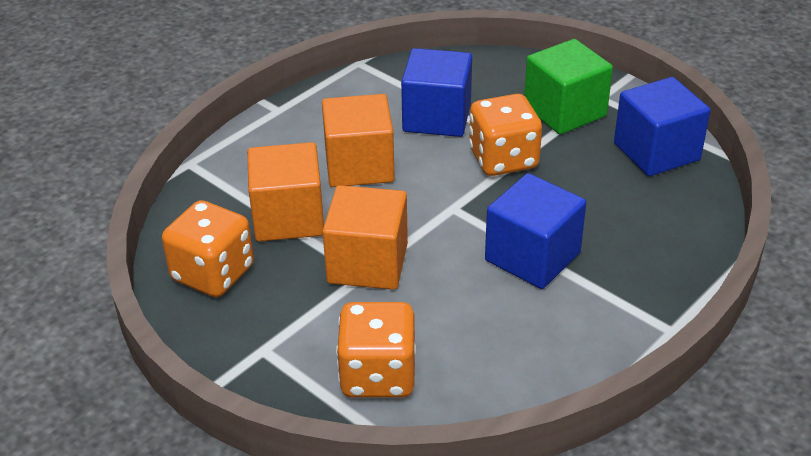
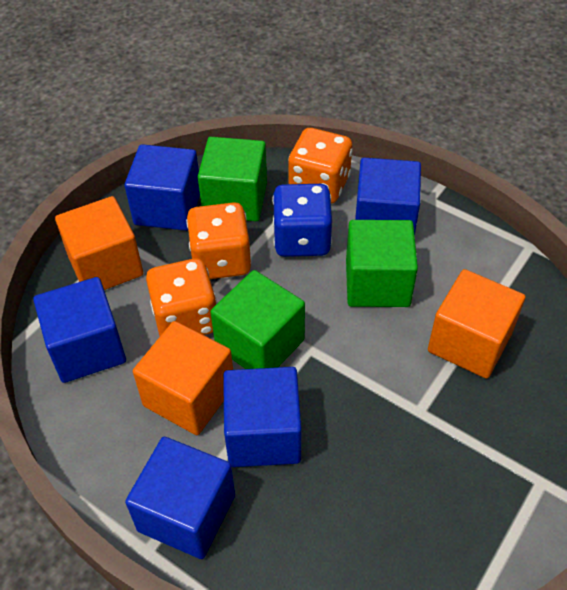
blue cube: [401,48,472,137] [485,173,587,289] [614,77,711,176] = 3 -> [33,277,126,383] [125,144,200,231] [125,437,235,559] [223,367,302,467] [355,158,421,235] = 5
blue dice: none = 0 -> [272,184,332,257] = 1
green cube: [524,39,613,134] = 1 -> [198,137,267,221] [210,270,305,369] [346,220,418,307] = 3

